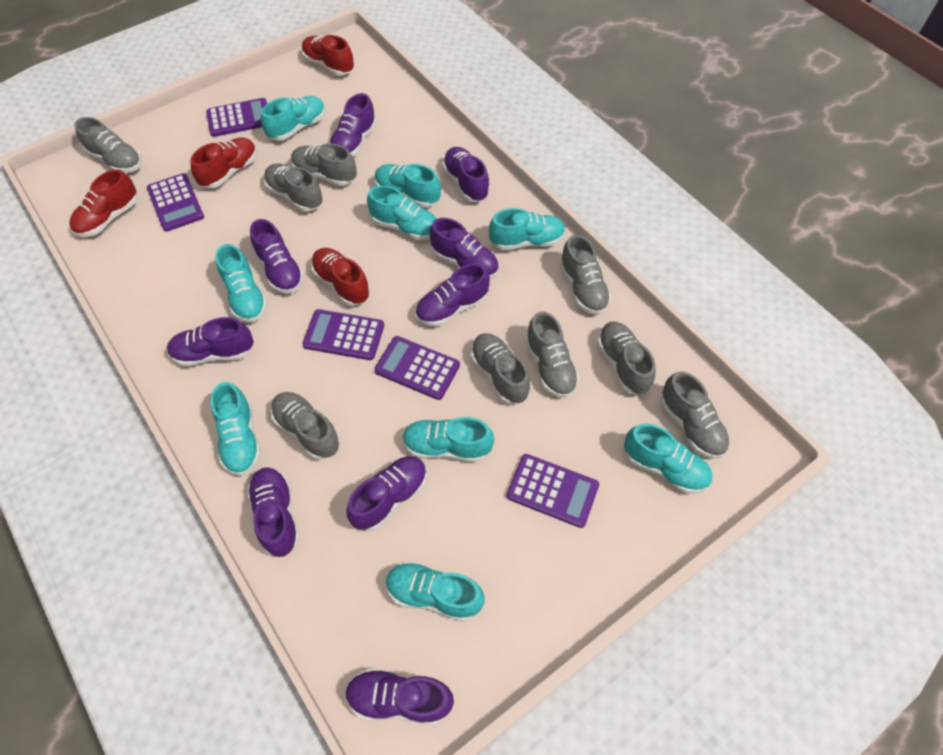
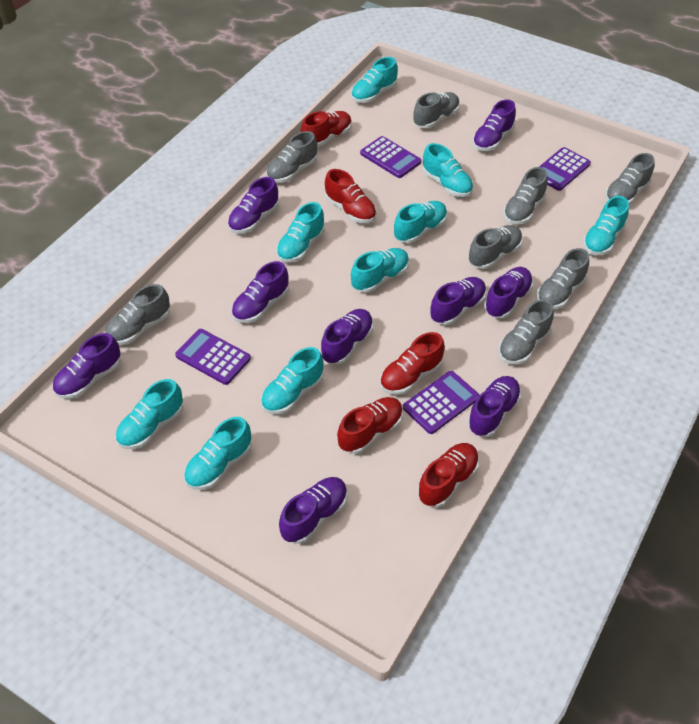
grey shoe: [74,117,142,173] [264,163,323,211] [271,392,340,460] [291,143,357,186] [470,333,530,404] [526,311,579,398] [560,235,611,314] [597,321,656,394] [661,371,730,459] = 9 -> [105,284,170,345] [266,131,317,183] [413,92,460,128] [468,225,523,269] [498,299,554,364] [503,167,548,225] [536,248,589,309] [605,153,654,205] = 8
purple calculator: [147,173,204,232] [206,98,267,137] [302,309,384,360] [374,336,460,400] [507,454,599,528] = 5 -> [175,329,251,385] [360,136,421,178] [403,371,480,434] [539,147,591,191] = 4
red shoe: [69,169,138,237] [190,137,257,188] [301,35,354,76] [311,248,370,306] = 4 -> [301,111,352,147] [325,169,377,223] [337,397,403,454] [380,332,445,395] [418,443,479,507] = 5

